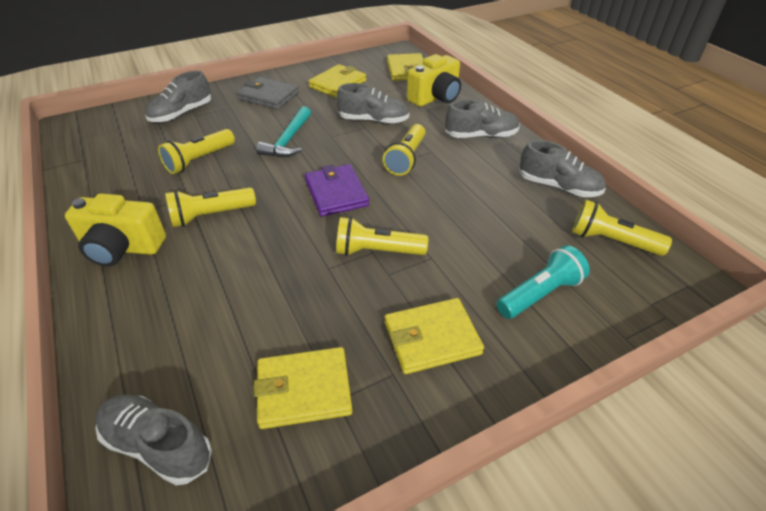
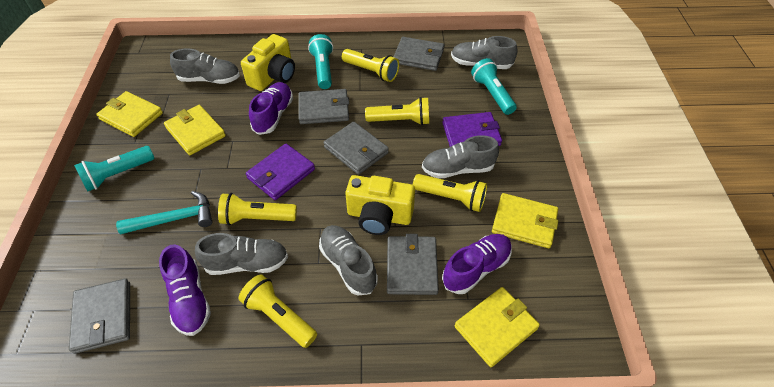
grey wallet: [237,77,299,110] = 1 -> [69,278,130,354] [299,89,349,124] [323,122,389,175] [387,234,439,295] [394,37,444,71] = 5
purple shoe: none = 0 -> [159,244,211,336] [249,82,293,135] [442,234,512,294] = 3
purple wallet: [305,164,369,217] = 1 -> [246,143,315,200] [442,112,502,147] = 2
turquoise flashlight: [496,245,590,319] = 1 -> [74,146,154,191] [308,34,333,89] [471,58,517,115] = 3

